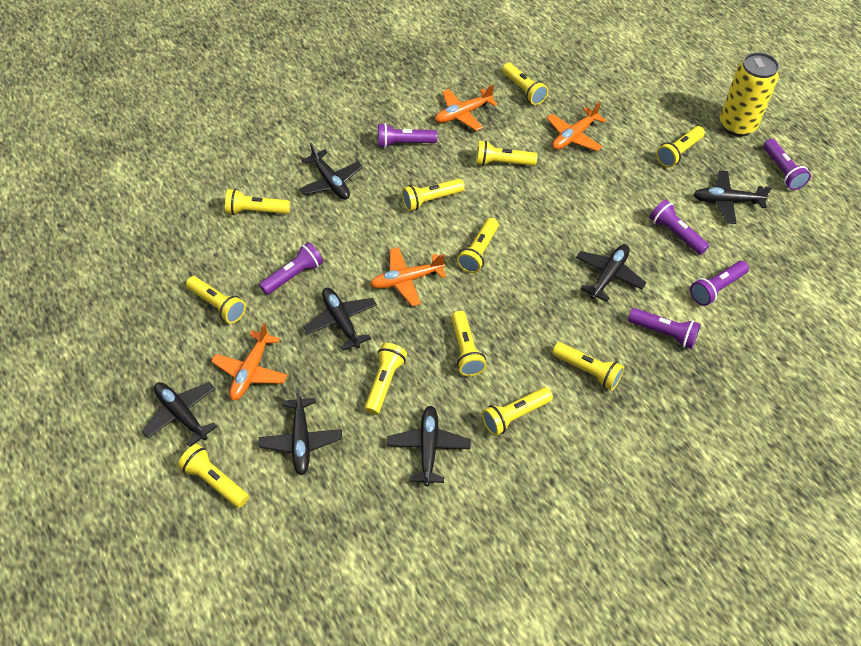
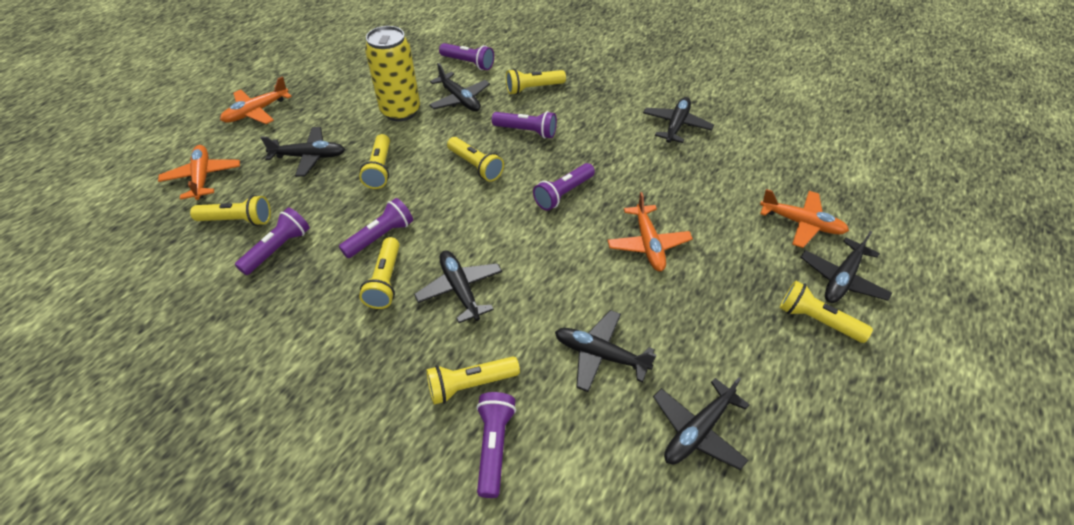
yellow flashlight: [178,444,249,508] [186,276,246,324] [225,189,290,215] [364,343,407,415] [402,179,465,211] [451,311,486,376] [457,218,499,273] [476,141,538,166] [482,387,553,436] [502,63,548,105] [552,342,624,391] [656,126,705,168] = 12 -> [190,195,271,226] [359,134,390,189] [359,237,400,309] [426,356,520,405] [447,137,504,182] [506,69,566,95] [780,281,873,343] = 7

